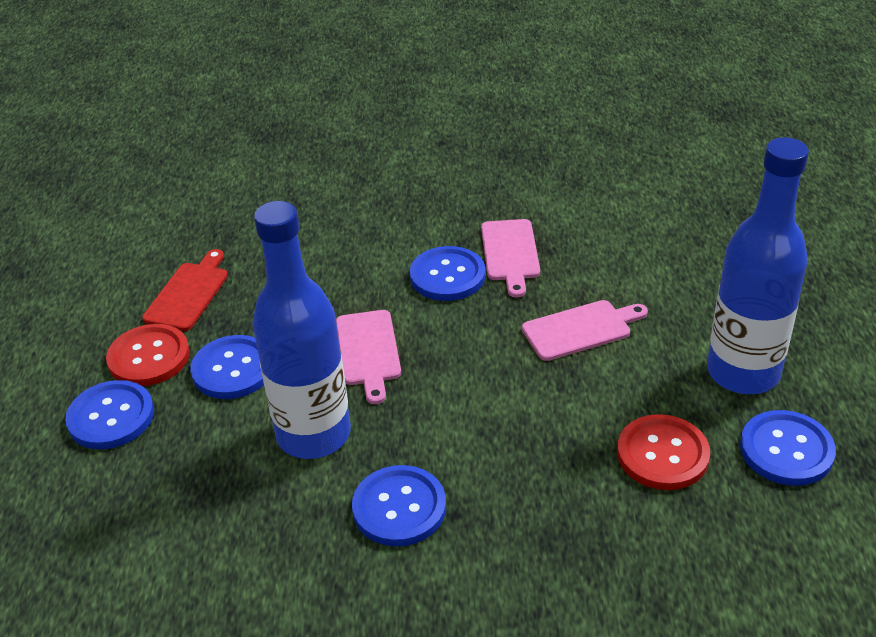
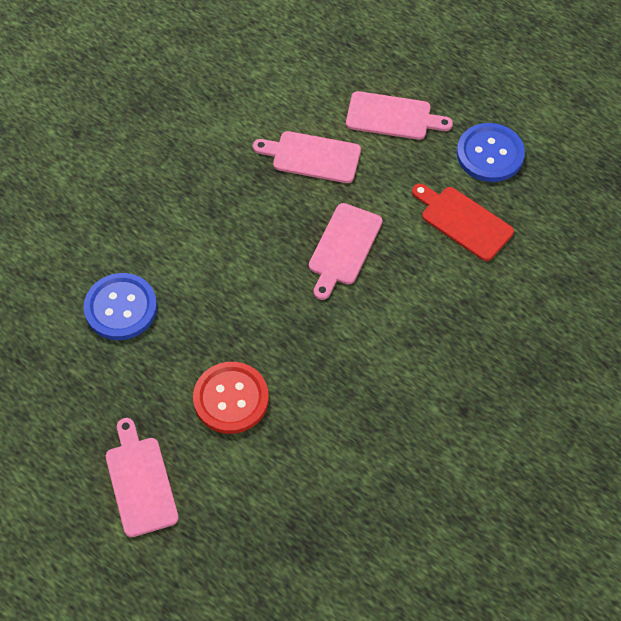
blue bottle: [252,201,351,459] [707,137,809,394] = 2 -> none = 0
blue button: [65,380,154,449] [190,335,264,399] [352,465,446,546] [410,246,486,301] [740,410,836,486] = 5 -> [84,273,157,340] [457,123,525,182] = 2
pink cutting board: [336,310,401,404] [481,219,540,298] [522,300,648,361] = 3 -> [106,418,179,537] [253,131,361,183] [309,203,382,300] [346,91,453,140] = 4
red button: [106,324,190,386] [617,414,710,490] = 2 -> [193,362,269,434] = 1

